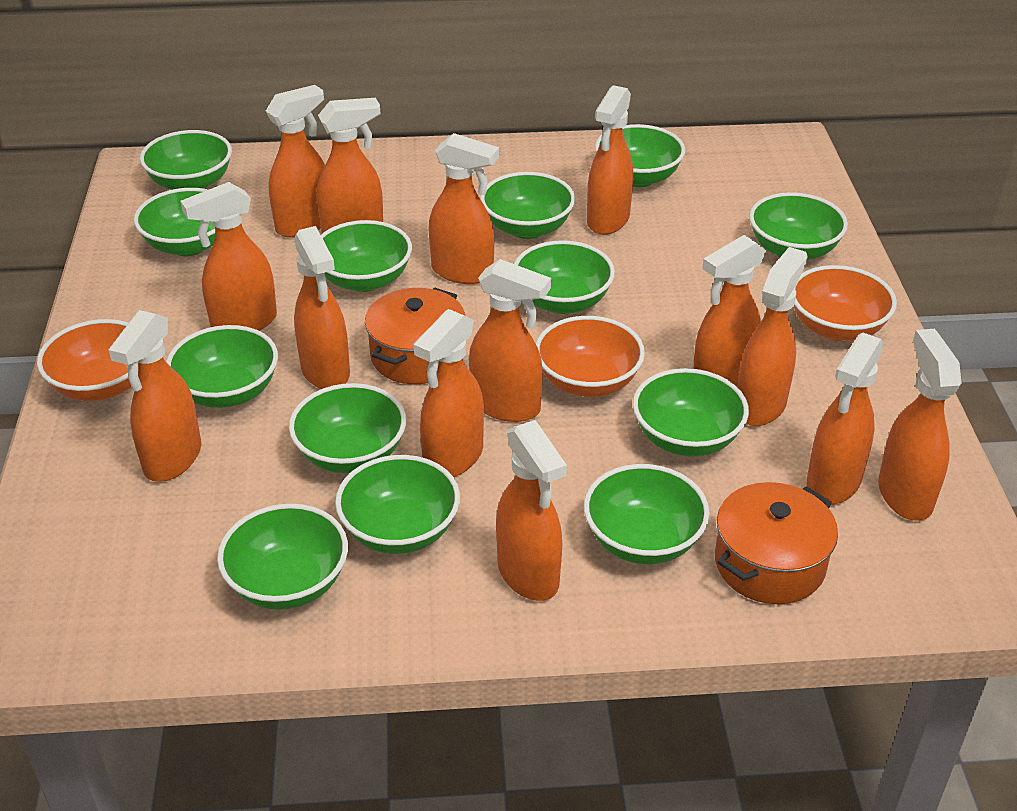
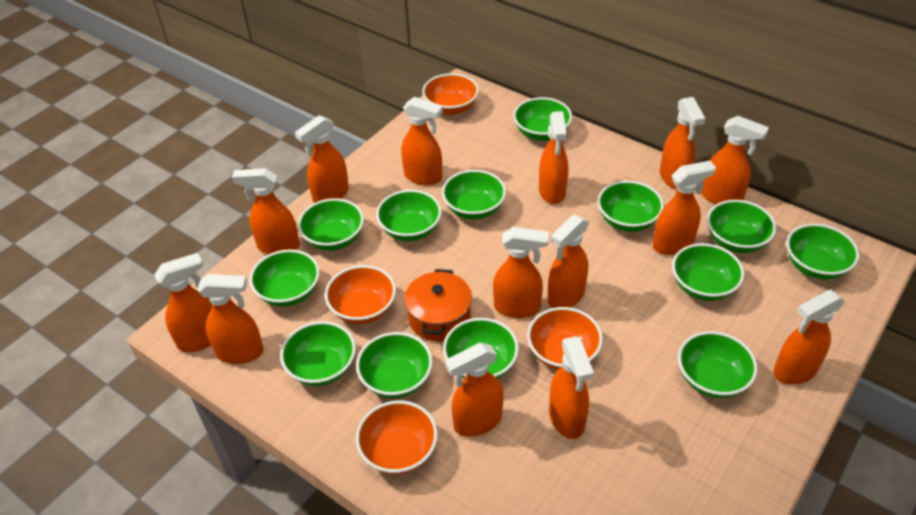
orange bowl: [37,319,131,401] [536,316,645,397] [794,265,897,341] = 3 -> [325,265,396,324] [356,401,438,475] [422,73,479,115] [527,307,603,370] = 4
orange pot: [365,287,465,384] [715,482,838,604] = 2 -> [404,269,472,341] = 1

